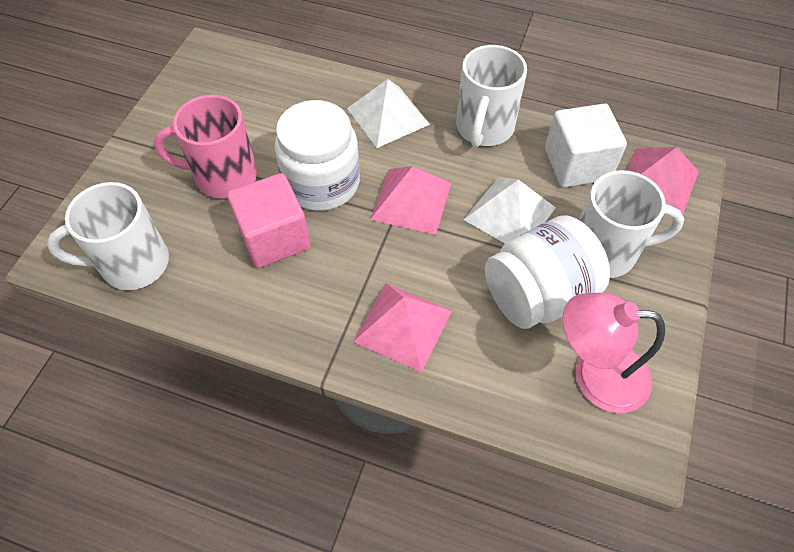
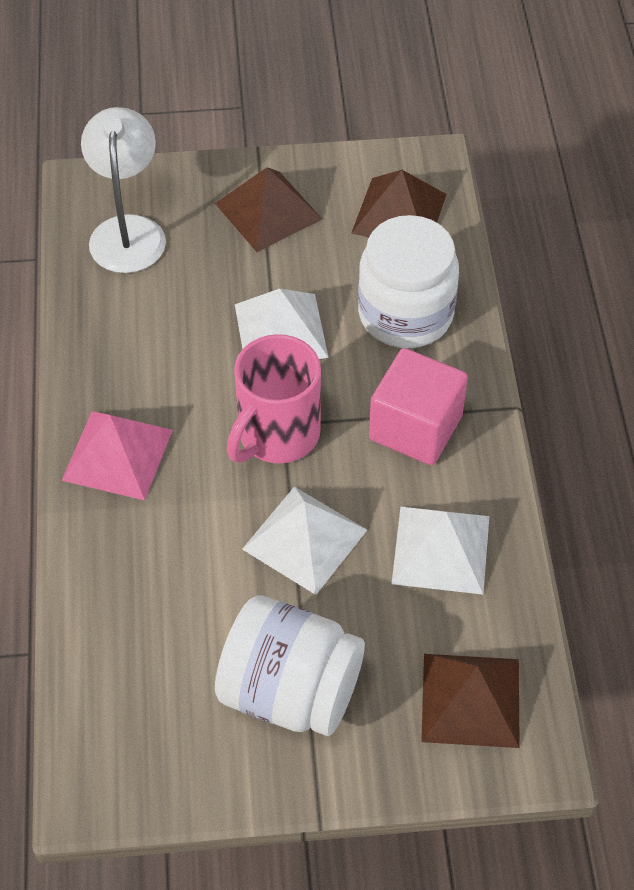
brown pyramid: none = 0 -> [215,167,322,252] [351,170,447,237] [421,654,520,748] = 3
pink lamp: [562,293,665,413] = 1 -> none = 0
pink pyramid: [353,283,452,372] [370,166,452,235] [626,147,699,215] = 3 -> [61,411,173,500] = 1
white cube: [545,103,627,187] = 1 -> none = 0
white lamp: none = 0 -> [81,107,166,273] = 1
white mug: [47,182,169,290] [456,45,527,148] [579,170,684,278] = 3 -> none = 0
white pyramid: [347,79,430,148] [464,177,556,244] = 2 -> [235,289,329,359] [242,487,367,595] [392,507,489,595] = 3

